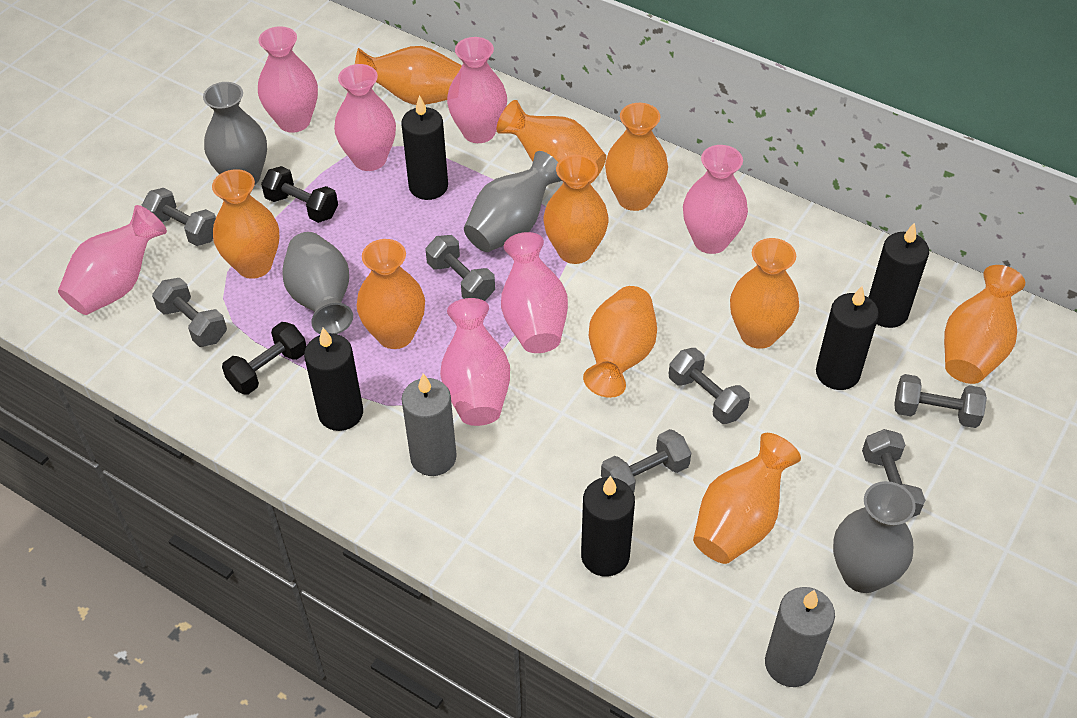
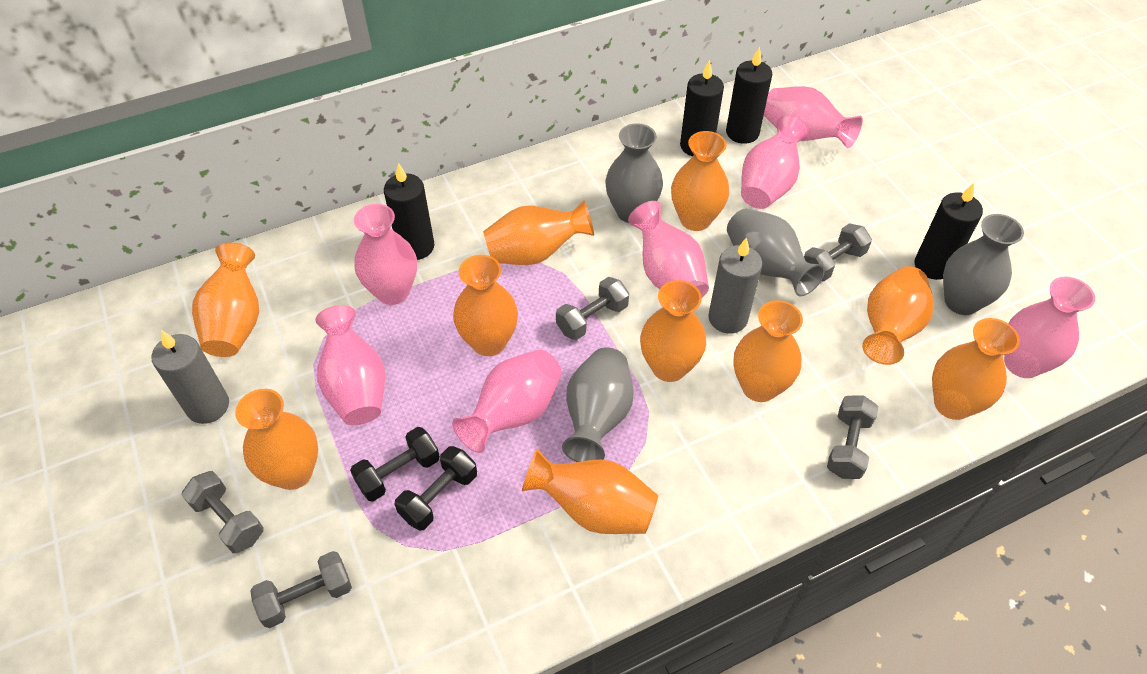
black candle: [304,328,363,431] [401,95,448,200] [581,475,635,577] [816,286,879,390] [868,222,929,328] = 5 -> [384,163,434,260] [680,60,724,156] [726,47,772,144] [915,183,983,280] = 4
grey dumbbell: [142,188,216,246] [152,278,227,347] [426,235,495,301] [601,429,691,493] [669,348,750,424] [862,429,925,517] [894,374,987,428] = 7 -> [181,471,264,553] [251,551,352,628] [556,277,629,340] [804,223,872,282] [827,395,879,479] = 5

